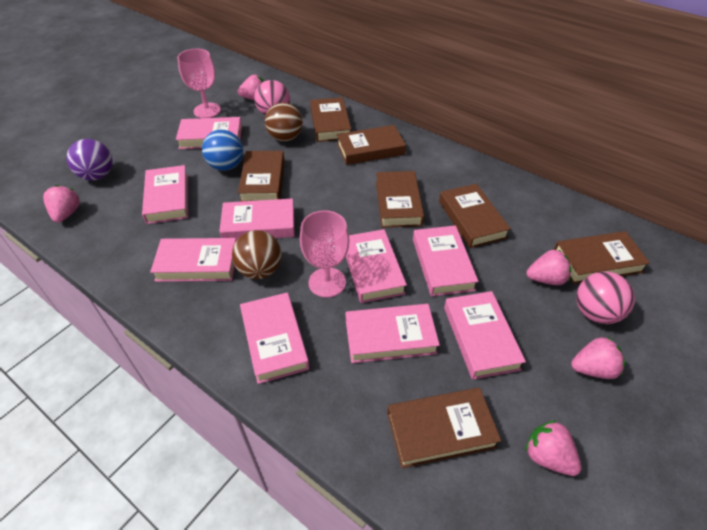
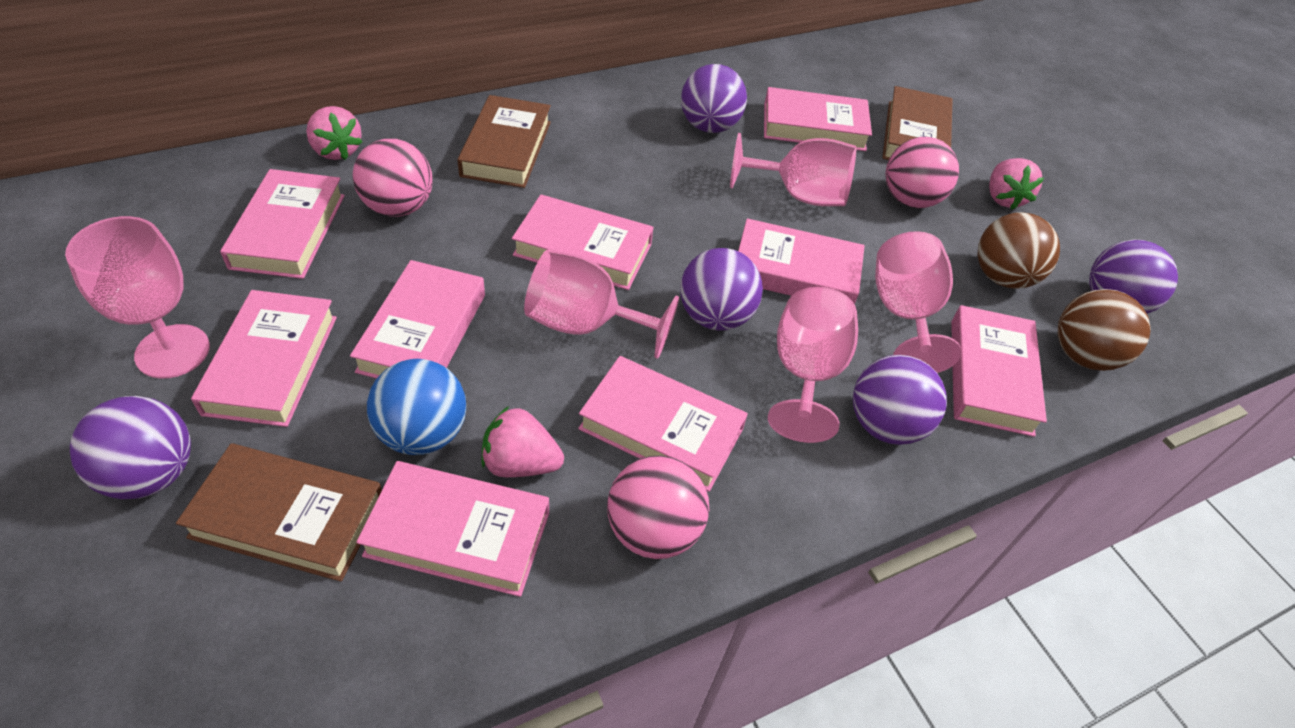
brown book: [238,151,285,202] [310,97,351,142] [337,125,406,165] [376,171,424,228] [387,388,501,468] [439,184,511,248] [554,231,650,284] = 7 -> [176,443,382,582] [457,95,551,188] [882,86,953,160] = 3
pink ball: [254,80,290,116] [576,271,635,324] = 2 -> [353,139,432,217] [607,455,709,559] [885,137,959,208] = 3
pink goblet: [178,49,221,118] [300,210,349,298] = 2 -> [65,216,210,379] [524,249,679,359] [730,133,856,206] [768,287,858,443] [875,231,961,373] = 5
pink strawberry: [43,185,80,223] [238,74,264,100] [525,420,581,476] [526,249,571,285] [571,337,625,379] = 5 -> [306,106,362,160] [482,406,564,477] [989,158,1044,210] = 3
purple ball: [67,139,113,180] = 1 -> [70,396,191,499] [680,248,763,331] [681,64,747,133] [853,355,947,445] [1089,240,1178,314] = 5

